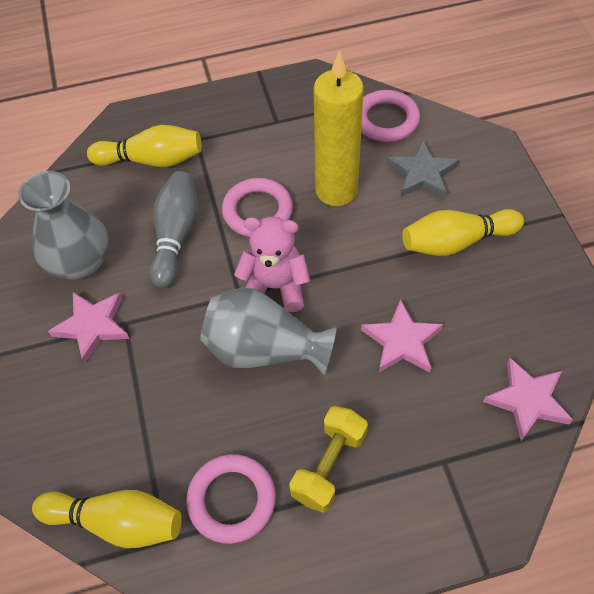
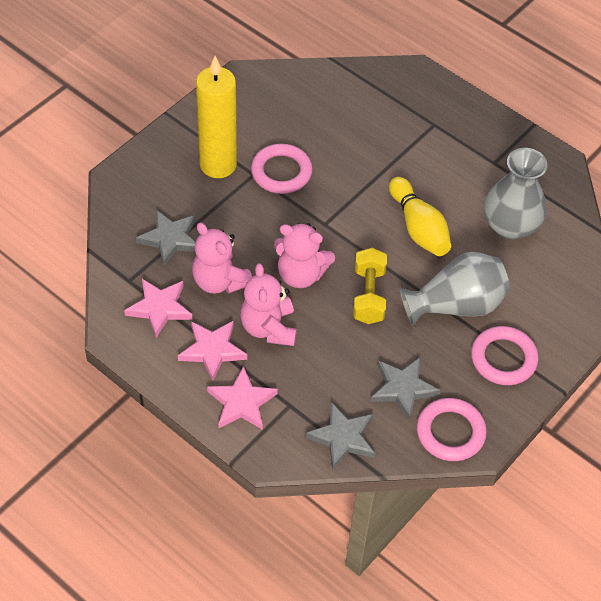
grey bowling pin: [150,171,198,288] = 1 -> none = 0
grey star: [387,140,459,198] = 1 -> [136,210,196,266] [306,402,375,470] [371,357,441,420] = 3
pink teddy bear: [234,217,310,312] = 1 -> [192,223,252,294] [240,263,297,346] [274,223,335,288] = 3
yellow bowling pin: [32,490,182,548] [87,125,202,167] [402,209,524,256] = 3 -> [389,177,451,256] = 1

